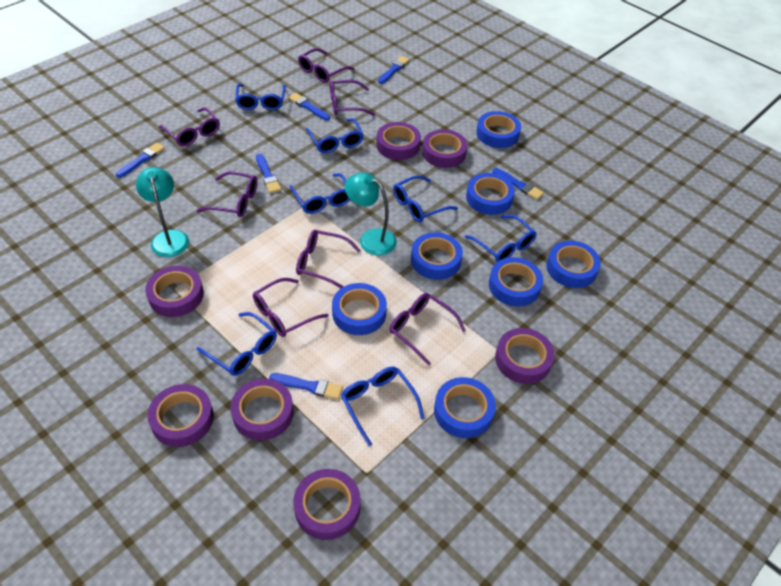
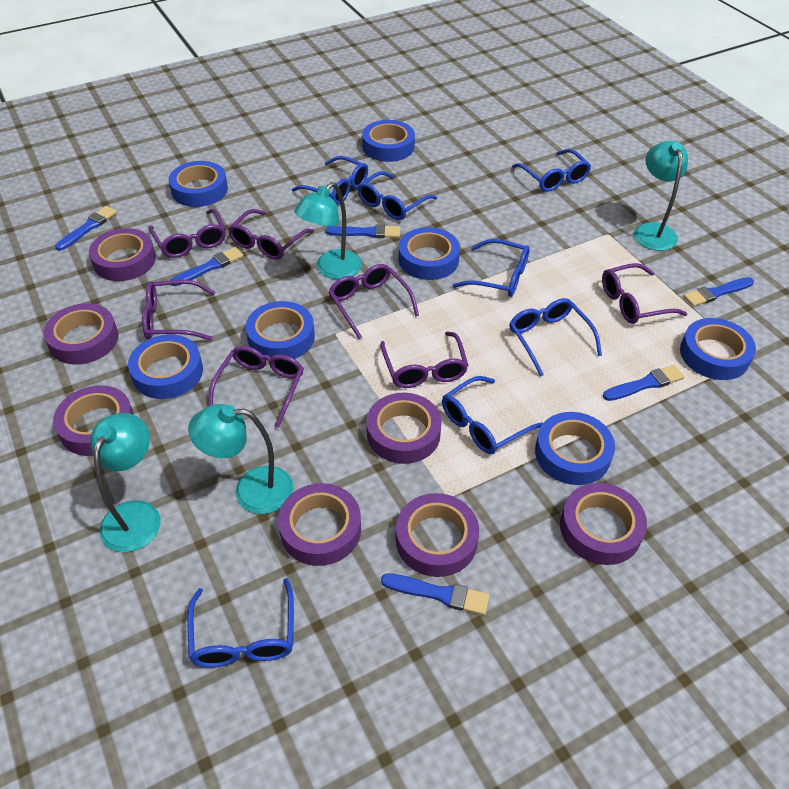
turquoise lamp: [136,167,189,257] [345,172,397,256] = 2 -> [90,413,160,552] [188,404,294,514] [294,182,362,279] [634,141,688,251] = 4

